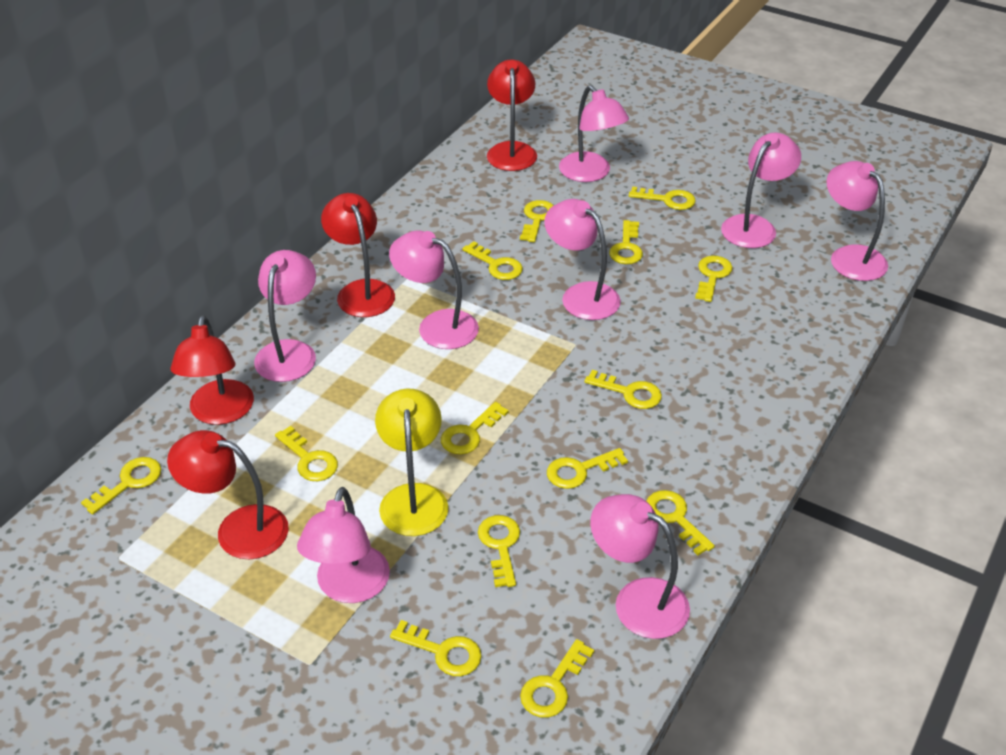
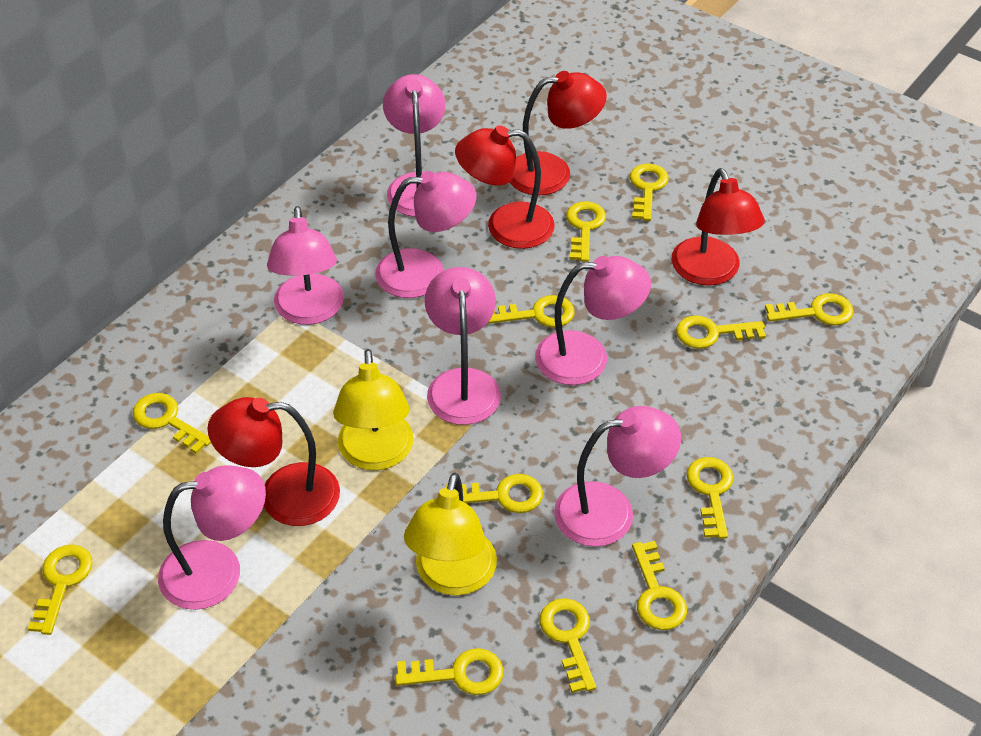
pink lamp: [254,250,316,382] [297,487,390,603] [389,230,479,349] [544,199,621,320] [559,85,629,182] [590,494,690,639] [721,133,801,248] [827,161,888,281] = 8 -> [158,465,266,610] [267,206,344,325] [375,171,476,298] [383,74,445,217] [425,267,501,425] [535,256,651,385] [554,406,681,547] = 7
yellow key: [81,457,161,514] [275,426,338,481] [390,620,482,676] [441,402,509,455] [462,241,523,280] [478,515,520,587] [520,200,554,242] [520,639,594,718] [547,448,628,489] [584,370,662,409] [609,220,643,264] [629,186,696,210] [646,490,715,555] [695,256,733,302] = 14 -> [28,545,93,635] [133,393,211,454] [395,648,503,695] [446,474,543,513] [488,295,575,328] [540,598,596,693] [566,201,606,262] [630,164,669,221] [632,541,687,630] [676,316,766,349] [686,457,734,539] [765,293,854,326] = 12
yellow lamp: [375,388,448,536] = 1 -> [333,349,414,470] [404,473,497,595] = 2

